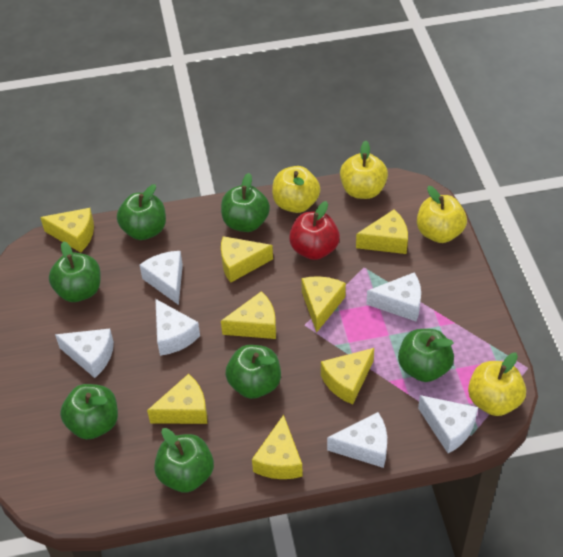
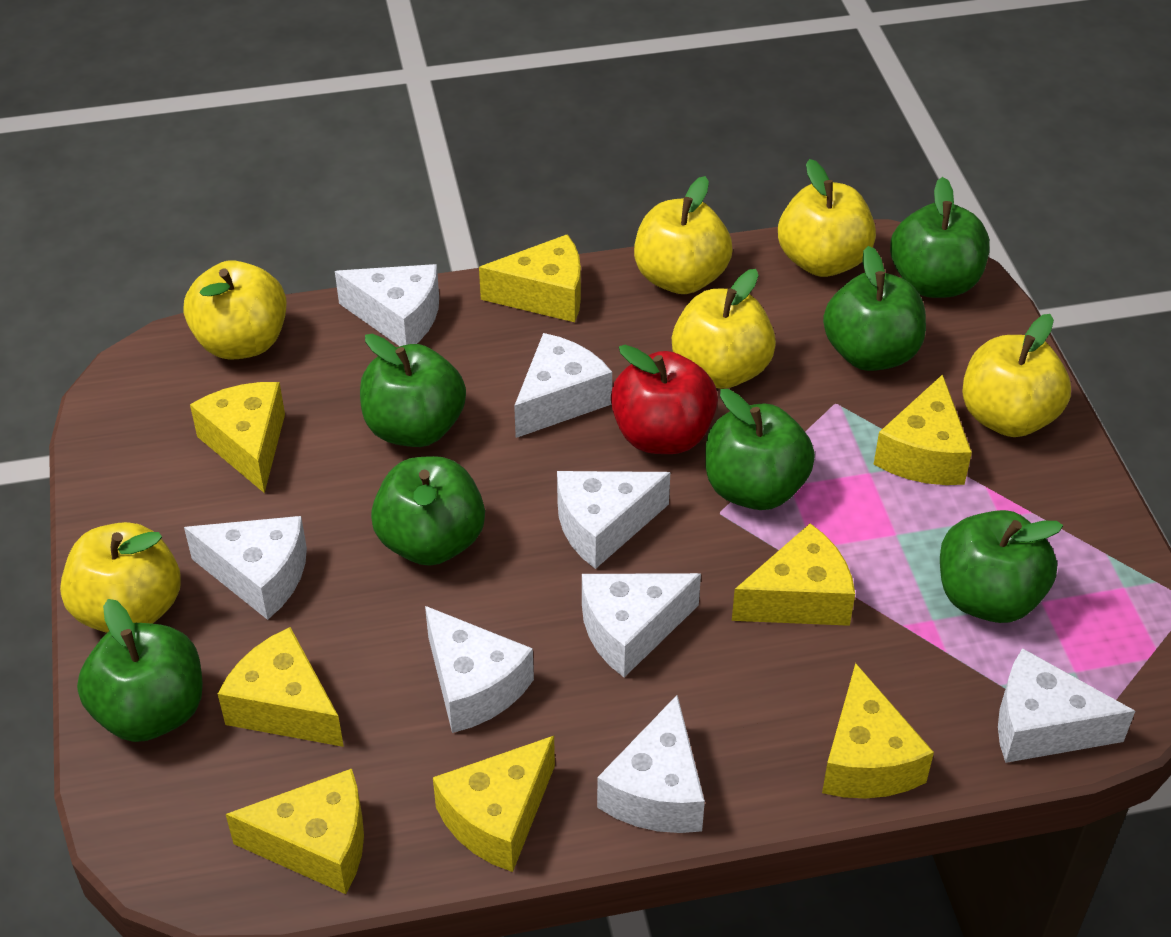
white cheese: [55,329,114,378] [140,251,183,305] [155,299,200,356] [327,412,387,468] [366,272,421,321] [418,395,478,453] = 6 -> [184,516,307,620] [335,264,439,346] [425,606,534,733] [514,333,612,438] [557,471,670,569] [582,573,701,677] [597,695,705,833] [998,648,1135,763] = 8
yellow apple: [272,166,320,213] [340,141,388,199] [417,186,467,243] [468,353,526,416] = 4 -> [60,522,181,633] [184,260,287,360] [634,176,732,294] [672,269,776,389] [778,159,876,277] [962,314,1071,437] = 6

